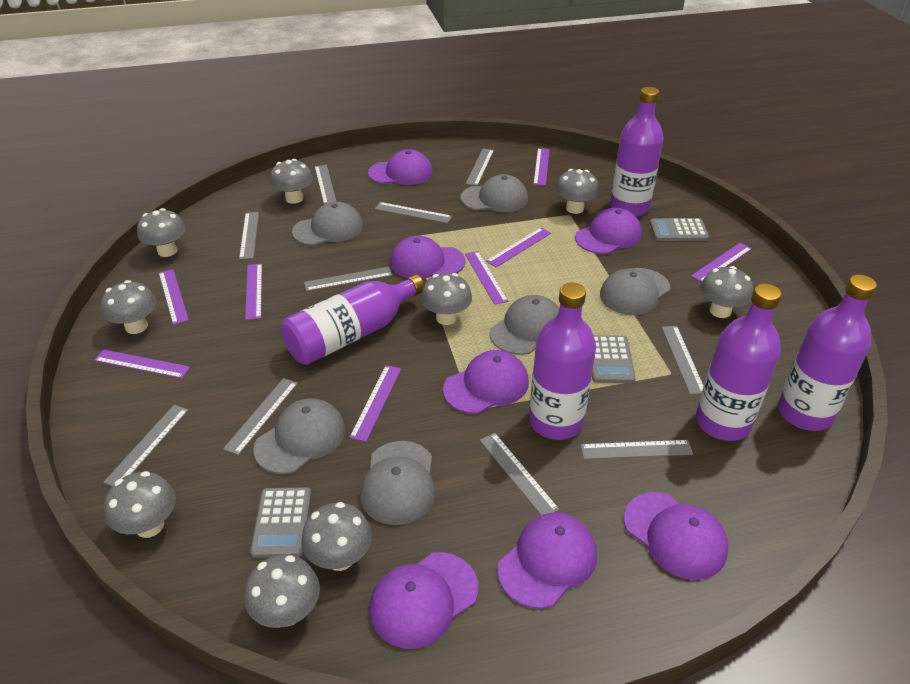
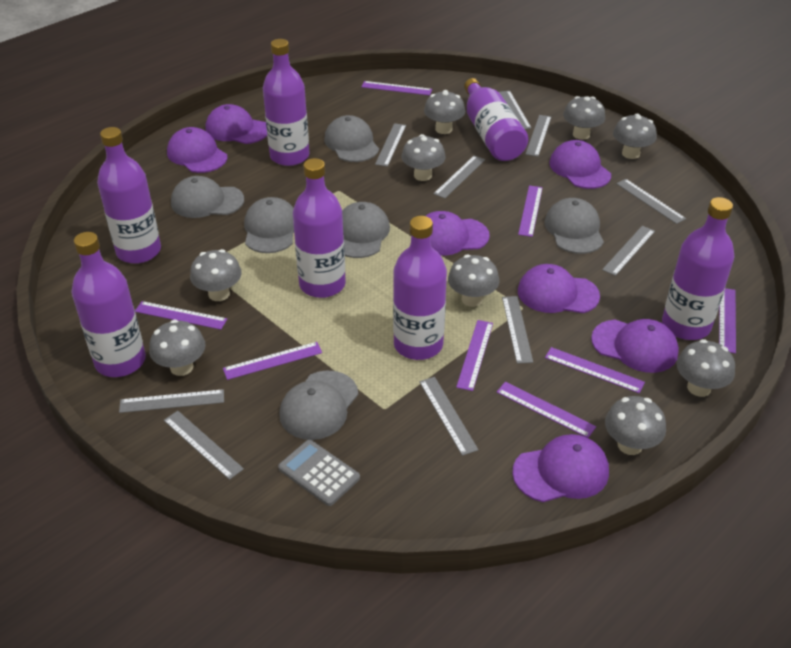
grey calculator: [250,487,311,558] [592,335,636,383] [650,218,709,241] = 3 -> [278,440,360,506] = 1
purple bottle: [281,275,424,365] [529,282,596,440] [610,87,664,217] [696,283,782,441] [778,274,877,431] = 5 -> [72,232,146,377] [97,127,161,264] [263,39,310,166] [293,158,346,298] [393,216,447,360] [464,78,528,161] [662,197,734,340] = 7

